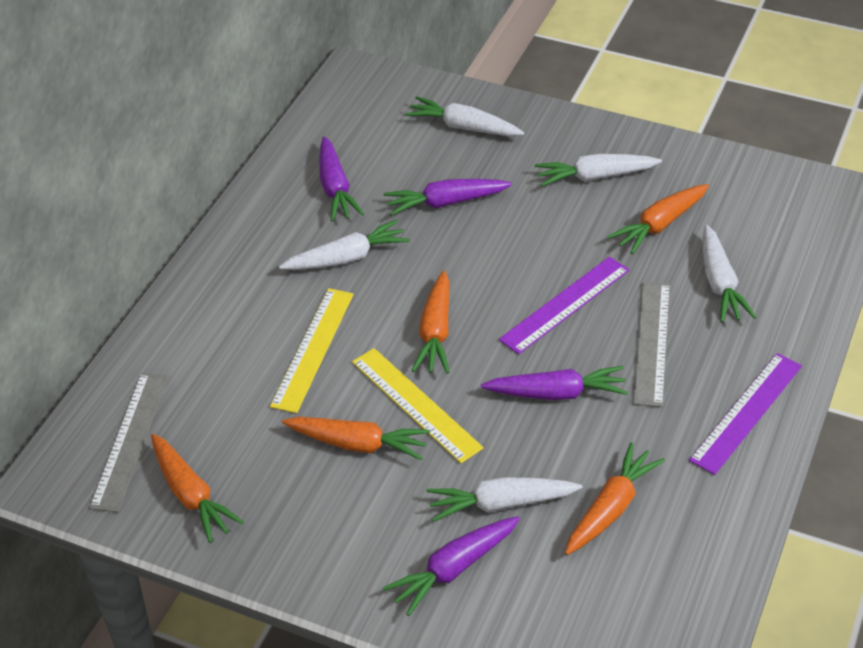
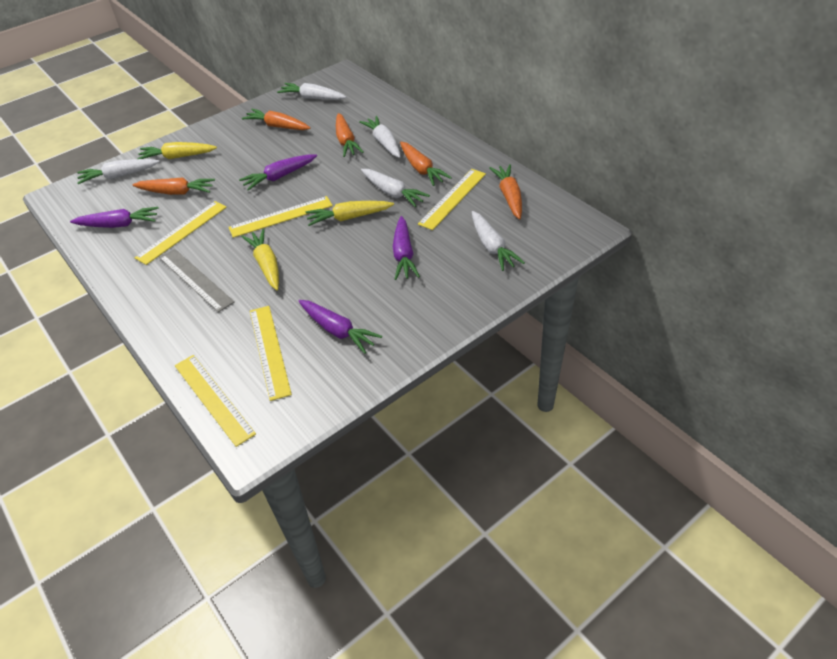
grey ruler: [89,373,169,512] [633,282,670,407] = 2 -> [159,249,234,312] = 1
purple ruler: [499,257,629,354] [689,353,802,475] = 2 -> none = 0
yellow carrot: none = 0 -> [137,142,217,159] [241,229,279,290] [306,201,394,226] = 3
yellow ruler: [270,288,354,413] [352,348,484,463] = 2 -> [135,201,227,265] [175,355,256,447] [229,196,333,238] [250,306,292,401] [418,169,486,230] = 5

